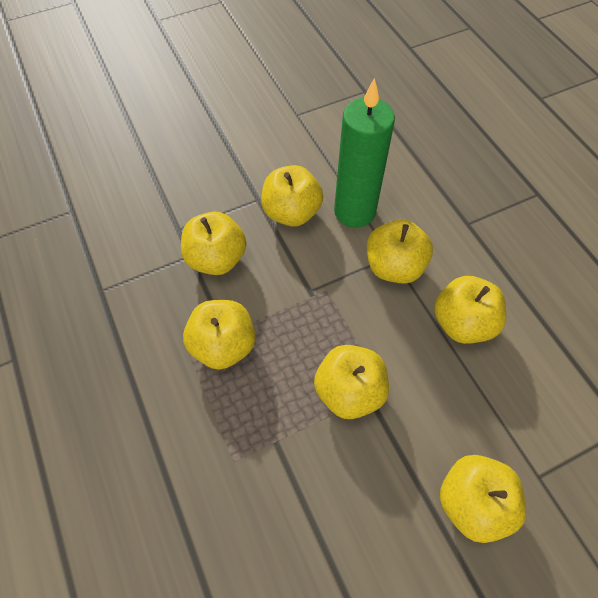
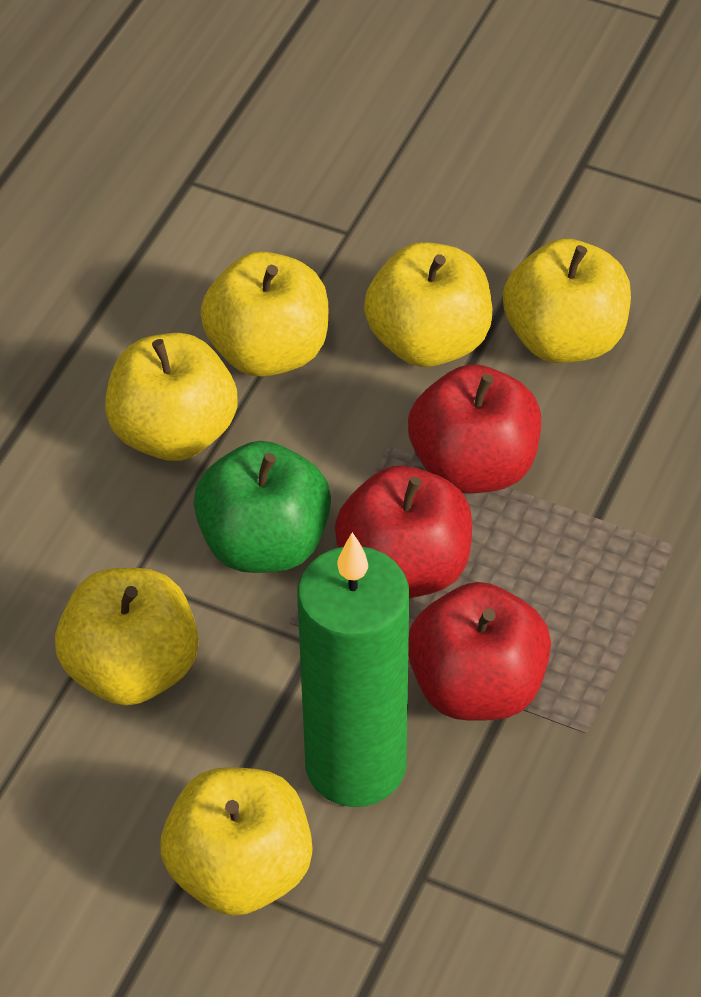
green apple: none = 0 -> [193,441,331,573] = 1
red apple: none = 0 -> [335,466,472,598] [408,364,541,494] [408,582,551,721] = 3
yellow apple: [181,212,246,275] [183,300,256,370] [261,165,323,227] [314,345,389,419] [367,219,433,284] [434,276,506,344] [440,455,526,543] = 7 -> [55,568,199,706] [105,333,238,461] [161,767,313,916] [200,251,328,377] [364,242,492,367] [503,238,631,363] = 6

